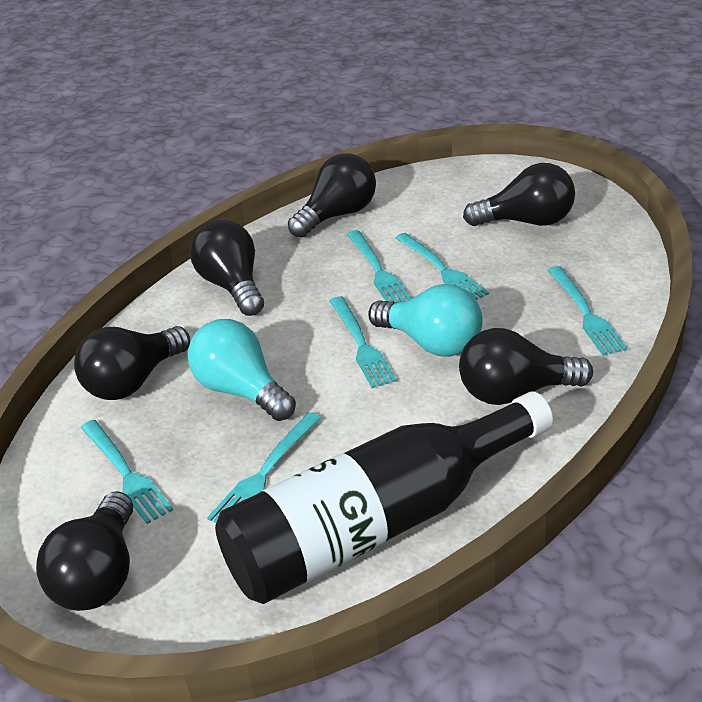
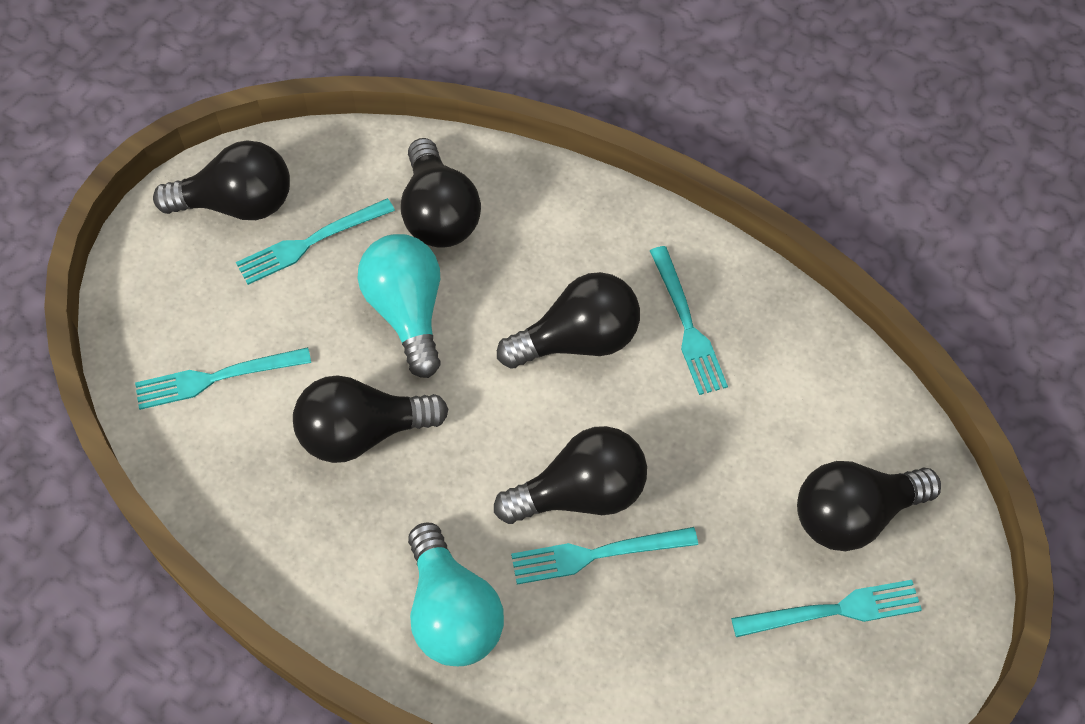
black bottle: [215,391,553,604] = 1 -> none = 0
turquoise fork: [81,420,173,524] [207,412,321,523] [330,296,397,388] [347,230,412,302] [396,233,489,300] [548,266,627,356] = 6 -> [135,347,311,410] [236,198,395,285] [511,527,698,585] [650,246,728,395] [731,580,922,637] = 5

